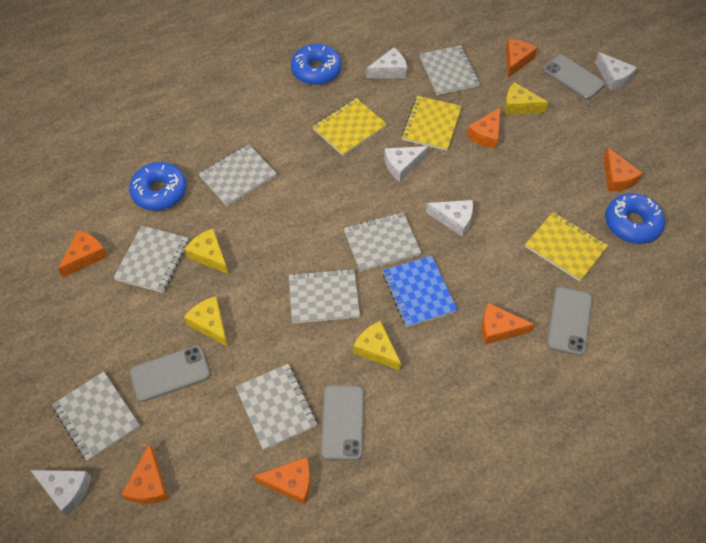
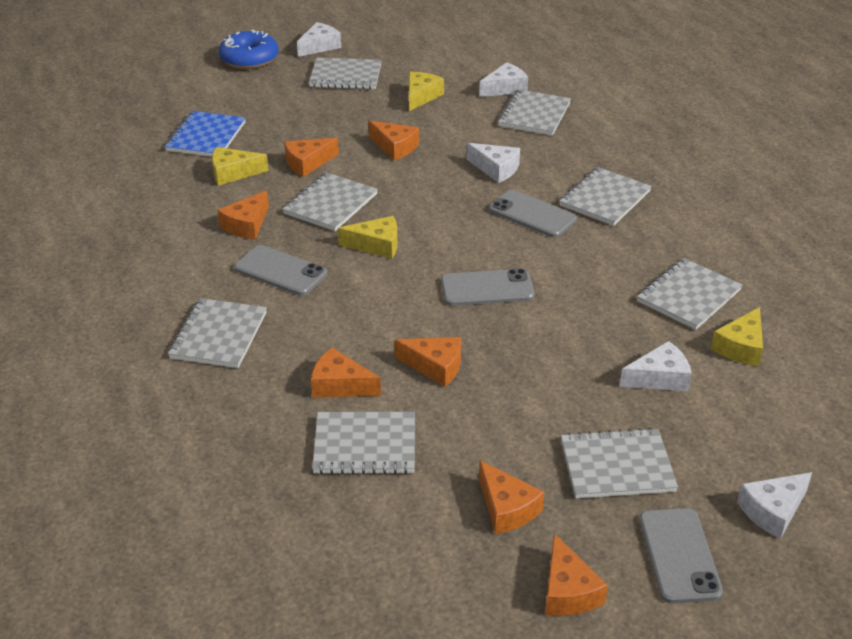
blue donut: [129,162,187,211] [291,44,342,85] [605,193,665,244] = 3 -> [219,30,279,69] = 1
grey notebook: [52,371,140,462] [113,225,189,293] [199,144,277,206] [235,364,318,450] [289,268,360,324] [344,212,421,272] [420,45,480,95] = 7 -> [168,298,267,368] [282,172,378,231] [309,58,382,90] [312,412,415,475] [498,89,571,136] [559,167,652,226] [561,428,678,498] [637,258,742,330] = 8
yellow notebook: [312,98,387,156] [401,96,462,151] [525,212,608,281] = 3 -> none = 0

